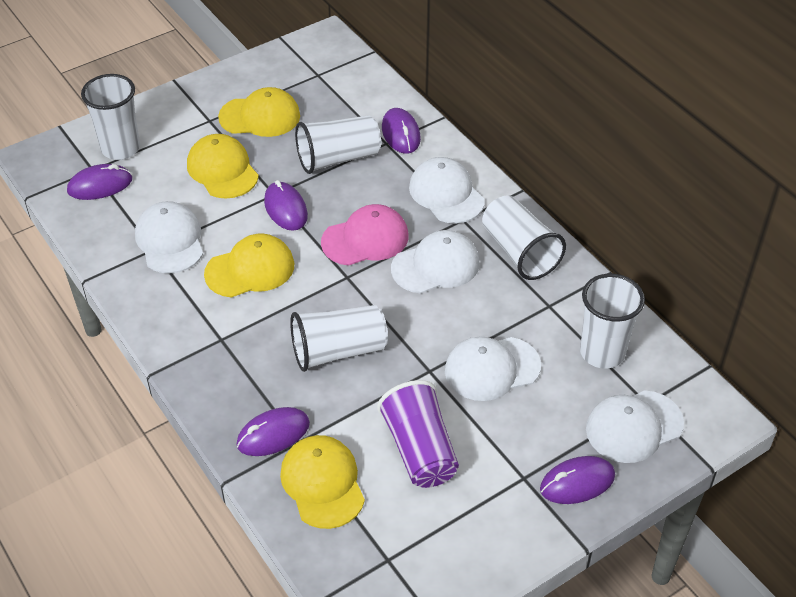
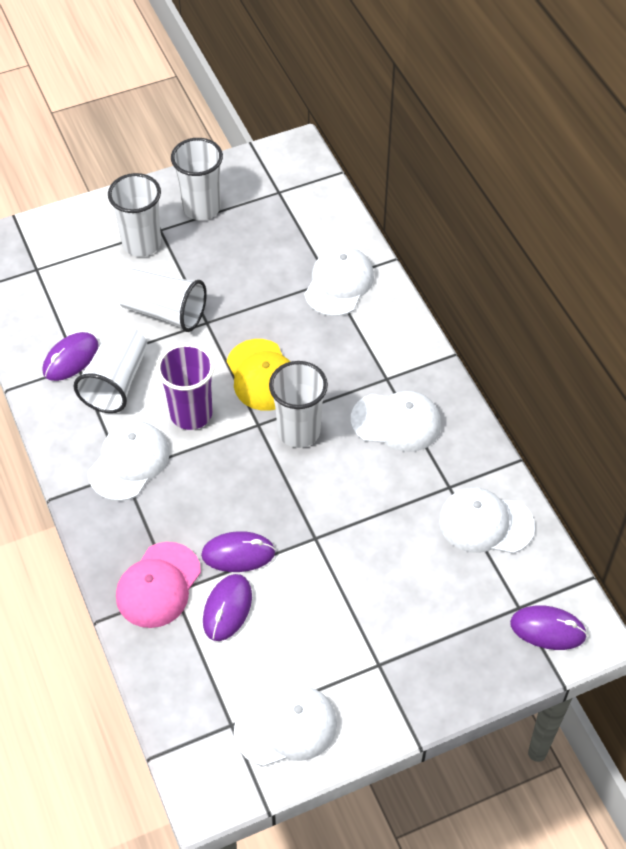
purple mouse: [67,164,132,200] [237,407,310,456] [264,180,308,231] [382,108,421,154] [540,456,615,504] = 5 -> [43,332,99,381] [201,531,276,572] [203,574,252,641] [510,605,587,650] = 4
yellow cap: [187,134,259,199] [204,234,294,298] [218,87,300,137] [280,435,365,529] = 4 -> [227,339,290,411] = 1

